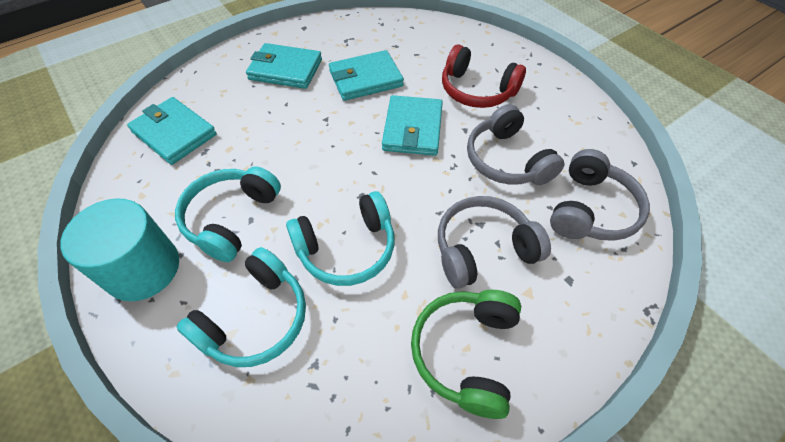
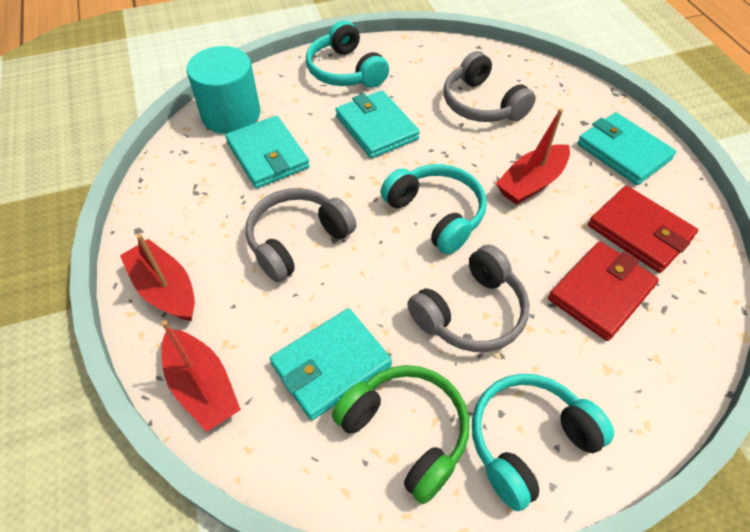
red boat: none = 0 -> [120,234,195,321] [161,320,241,432] [496,108,570,205] = 3
red headphones: [442,44,526,108] = 1 -> none = 0
red wallet: none = 0 -> [548,241,659,341] [588,186,698,273] = 2

